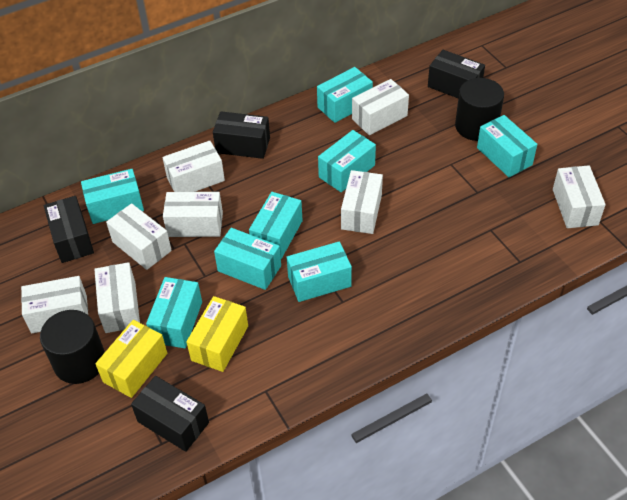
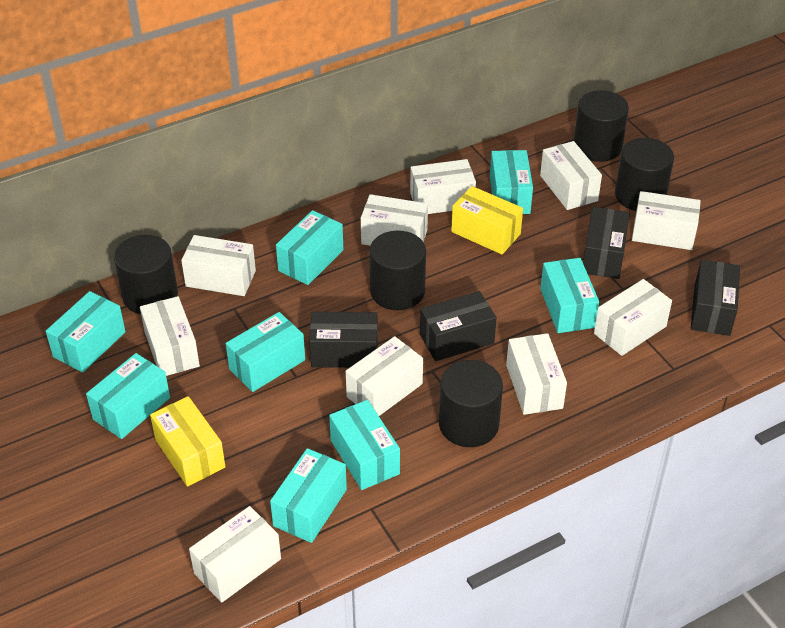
black cylinder: [40,310,105,384] [455,78,504,141] = 2 -> [114,235,178,314] [369,231,426,310] [439,360,503,447] [573,90,629,162] [615,138,674,211] = 5
white box: [21,276,88,334] [94,262,140,333] [106,203,172,270] [162,141,225,192] [163,192,223,237] [341,170,383,234] [352,79,409,135] [553,165,606,228] = 8 -> [140,296,200,376] [181,235,256,296] [189,506,281,603] [346,336,423,416] [361,194,428,246] [410,159,476,214] [506,333,567,415] [540,141,602,210] [594,279,672,356] [632,191,701,250] = 10

